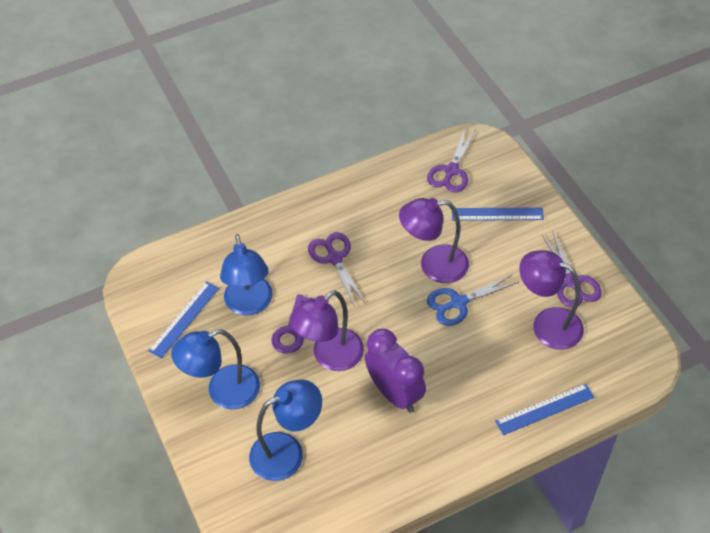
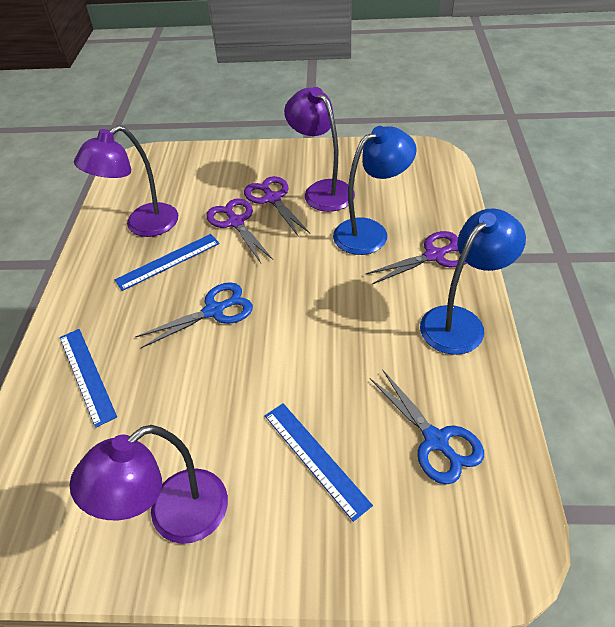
blue lamp: [171,329,260,409] [220,234,273,316] [249,380,322,481] = 3 -> [333,126,417,255] [420,209,526,355] = 2
blue scissors: [427,274,518,326] = 1 -> [135,282,253,348] [370,369,484,484] = 2
purple clock: [365,329,426,413] = 1 -> none = 0
purple key: [271,294,313,353] = 1 -> none = 0

